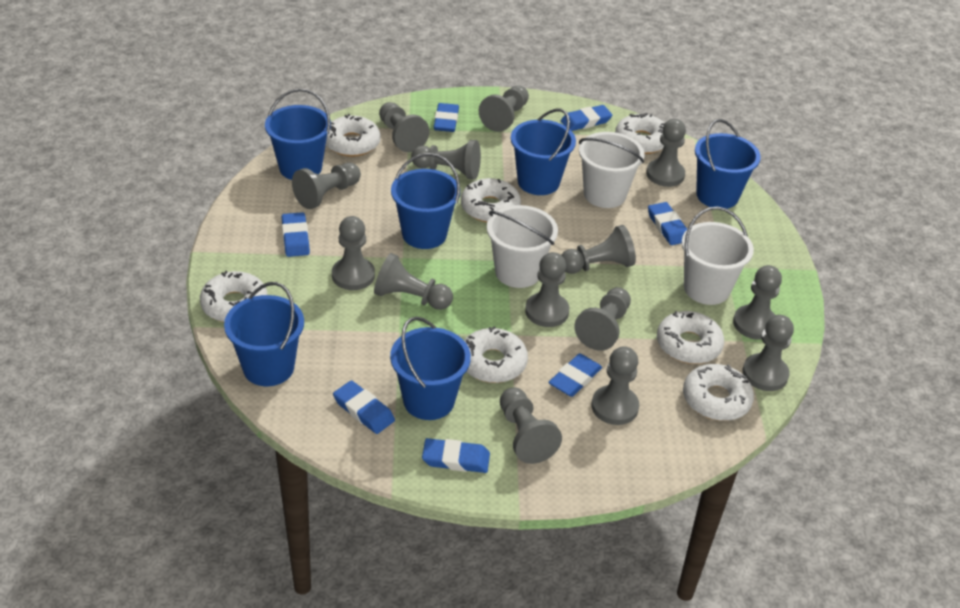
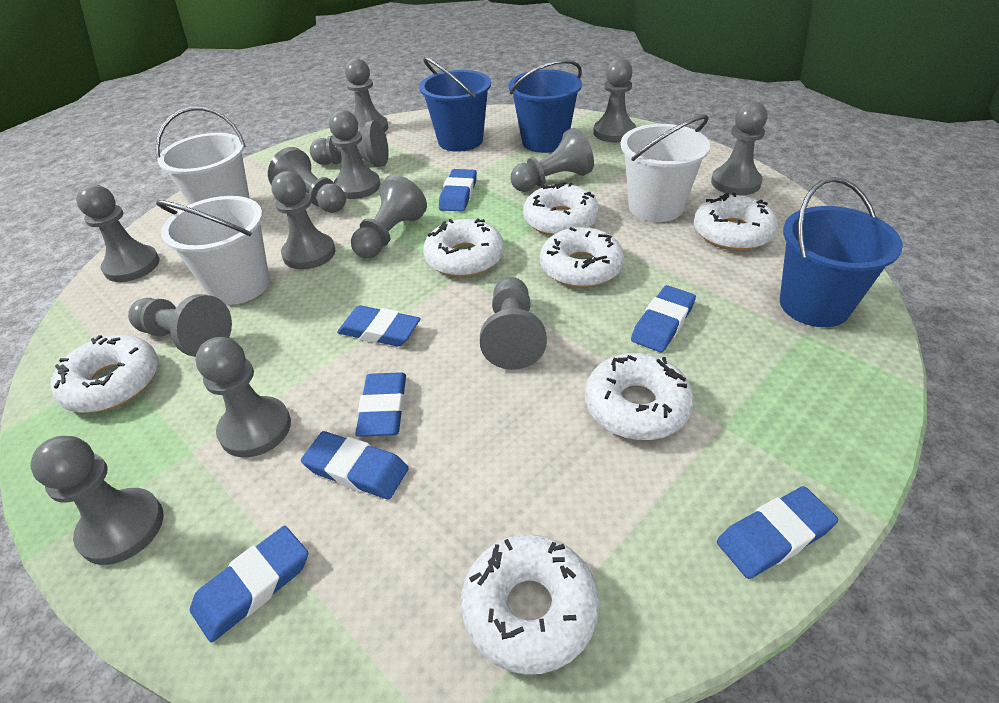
blue bucket: [224,282,304,386] [265,89,331,180] [390,317,471,420] [391,153,460,249] [511,109,576,195] [695,119,761,209] = 6 -> [419,57,491,152] [509,60,582,153] [780,177,903,327] = 3

